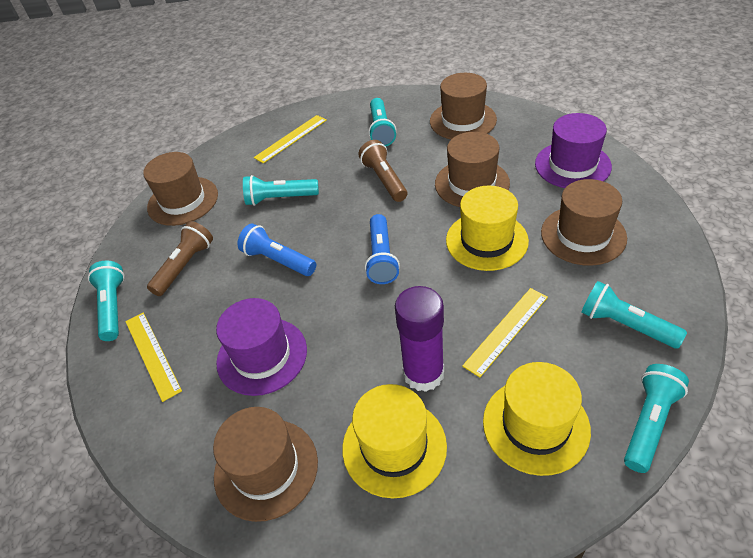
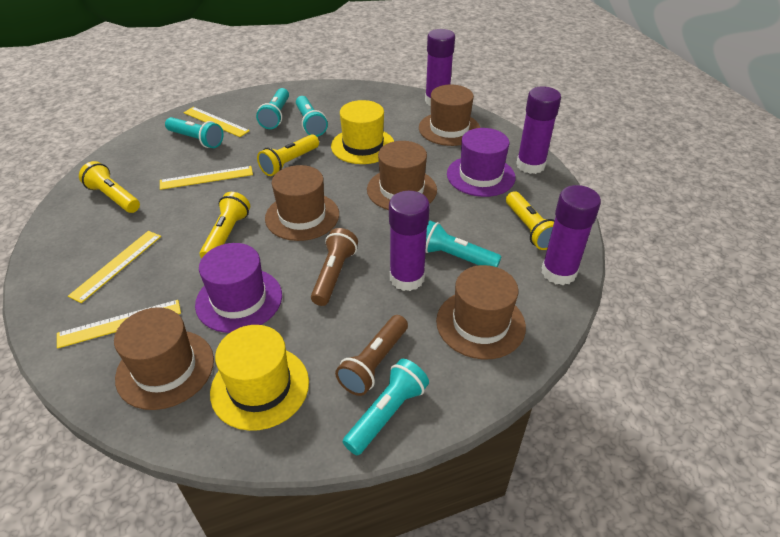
blue flashlight: [237,224,316,276] [365,214,400,284] = 2 -> none = 0
purple glue stick: [395,286,444,392] = 1 -> [389,191,430,291] [425,29,455,106] [516,86,561,174] [542,185,601,285] = 4
yellow flashlight: none = 0 -> [79,161,140,213] [200,192,250,258] [257,134,319,176] [506,191,555,250] = 4
yellow hat: [342,384,447,498] [446,186,529,271] [483,362,591,476] = 3 -> [210,325,309,431] [331,100,394,164] = 2
yellow ruler: [125,313,182,402] [254,115,327,163] [462,288,548,377] = 3 -> [57,300,181,349] [68,231,161,303] [160,166,253,190] [183,107,250,137] = 4

